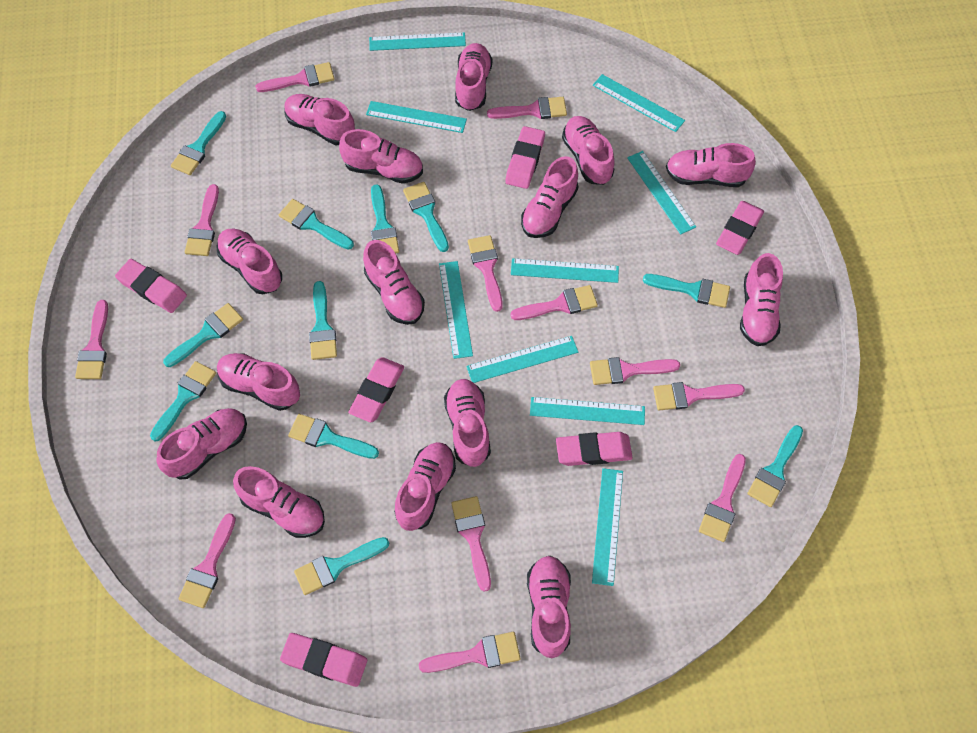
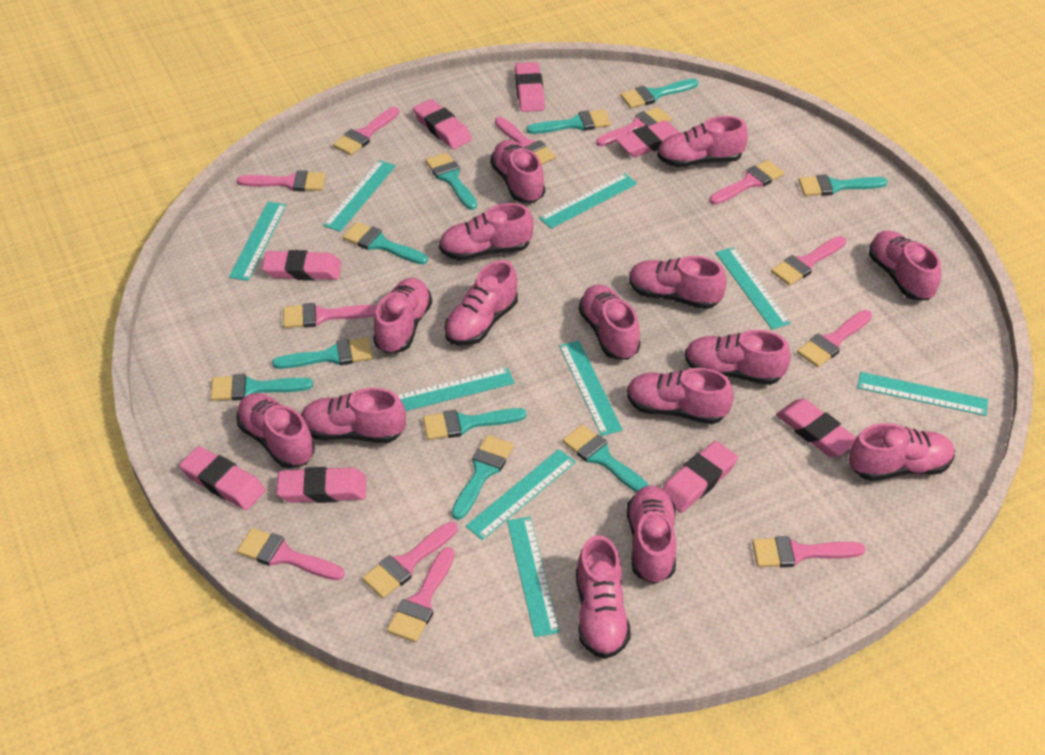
pink eraser: [115,259,187,313] [280,633,367,687] [348,357,404,422] [505,126,545,189] [556,432,633,466] [716,201,764,255] = 6 -> [179,446,266,510] [262,250,342,280] [277,467,366,503] [413,99,472,149] [515,62,545,112] [615,120,680,157] [662,441,738,513] [776,398,856,457] = 8
turquoise brush: [150,361,216,441] [163,303,243,367] [171,111,226,175] [279,199,354,250] [288,414,379,459] [294,537,389,595] [309,281,337,360] [371,184,399,254] [403,182,449,252] [643,274,730,308] [747,425,803,507] = 11 -> [210,374,313,401] [272,338,373,369] [343,222,428,265] [423,408,526,440] [425,152,477,210] [452,435,514,520] [527,109,611,134] [562,424,649,493] [620,79,699,109] [798,174,888,196] = 10

